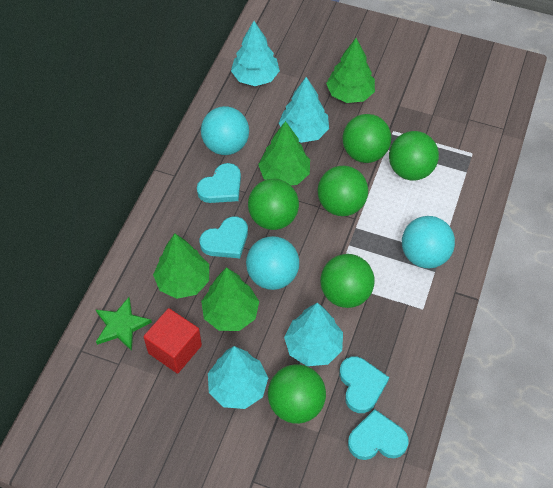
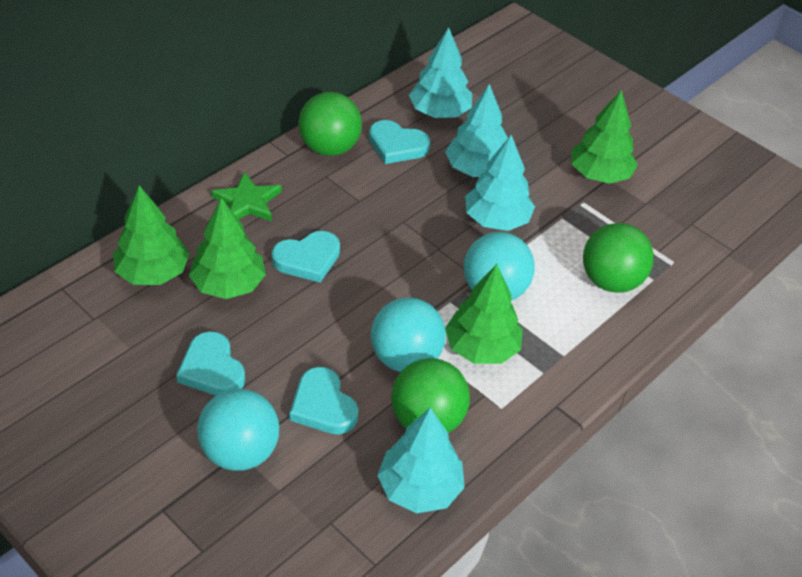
green ball: [248,179,299,230] [268,364,326,424] [317,166,368,216] [320,254,374,308] [342,114,391,163] [389,131,439,181] = 6 -> [298,92,362,156] [391,358,470,433] [583,223,654,293] = 3
red cube: [143,308,202,374] = 1 -> none = 0

